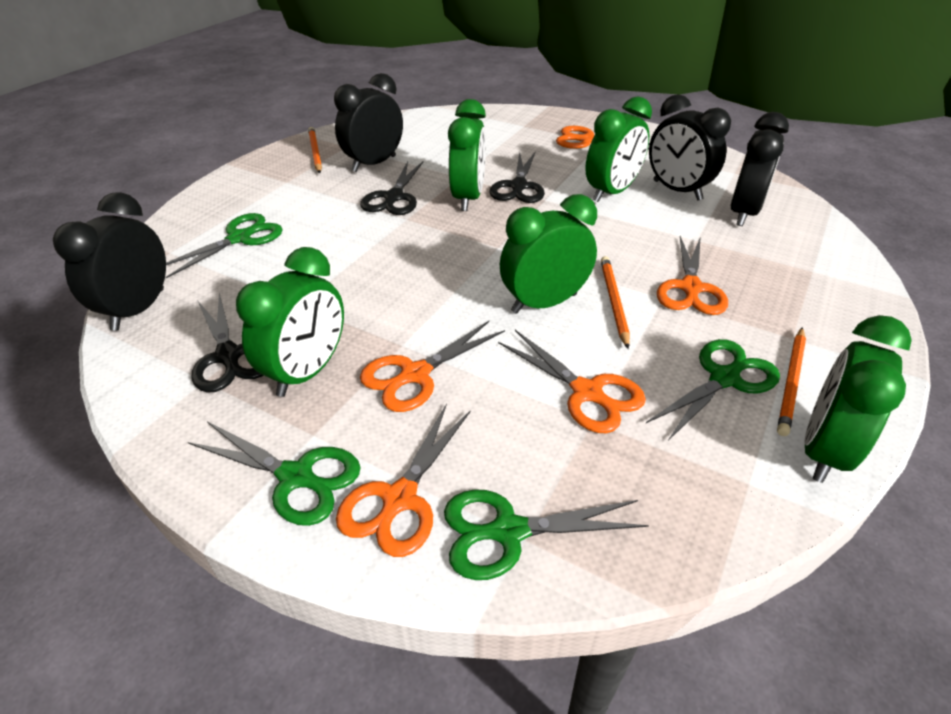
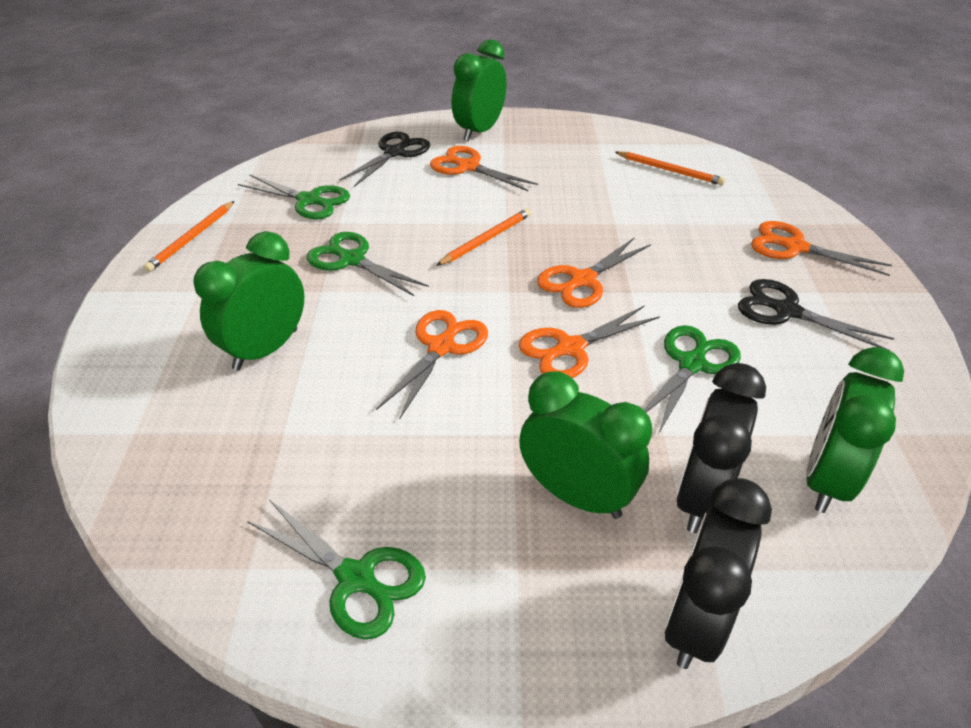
black clock: [53,192,166,331] [334,73,403,172] [649,94,731,201] [731,112,789,226] = 4 -> [664,478,772,669] [676,363,766,533] = 2
black scissors: [191,293,264,393] [360,161,423,215] [489,152,545,203] = 3 -> [339,132,430,187] [738,279,895,351] = 2
green clock: [236,247,344,397] [448,99,486,211] [500,194,597,314] [585,96,652,202] [804,315,912,483] = 5 -> [193,231,304,371] [452,39,507,141] [519,371,652,519] [806,347,904,513] = 4

